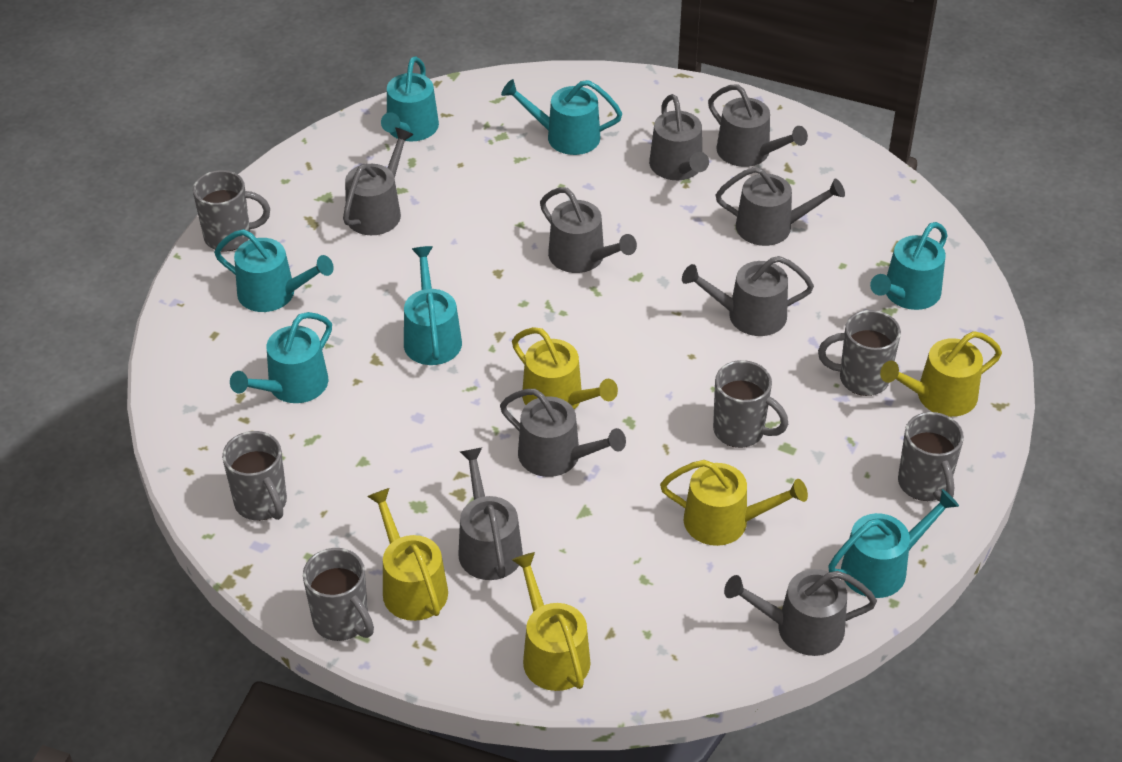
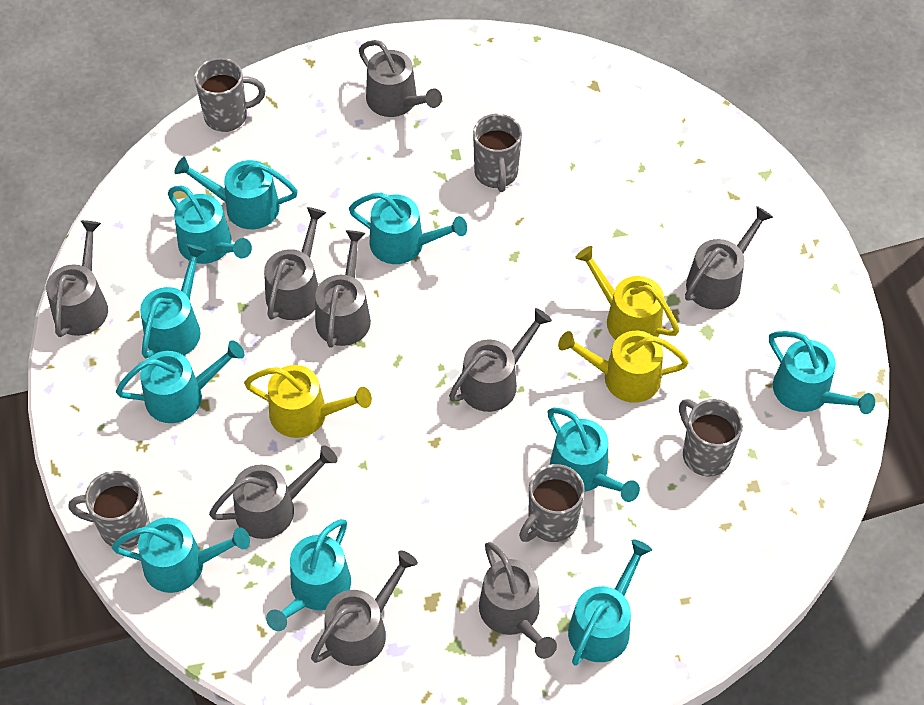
grey mug: [193,170,270,252] [222,431,287,521] [303,548,374,641] [713,360,788,448] [818,310,901,396] [898,412,964,502] = 6 -> [69,471,150,549] [194,58,265,132] [473,114,522,192] [519,464,585,542] [679,399,743,476] = 5
turquoise watering can: [214,229,334,312] [230,312,332,403] [381,56,439,141] [404,246,462,365] [501,79,622,155] [828,489,959,598] [870,222,947,310] = 7 -> [112,518,250,593] [116,340,244,423] [140,244,206,358] [168,186,252,264] [174,157,298,229] [266,519,351,631] [349,192,467,264] [547,407,640,502] [568,539,652,666] [769,331,875,414] = 10
yellow watering can: [367,488,448,621] [512,327,618,409] [512,552,591,691] [660,460,808,546] [880,331,1002,417] = 5 -> [244,365,372,438] [558,331,688,403] [575,246,679,340] = 3

